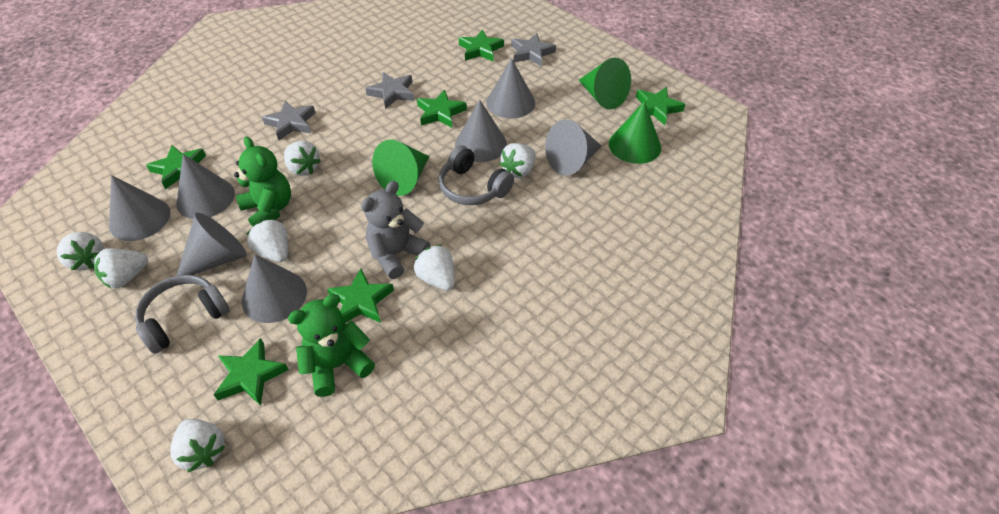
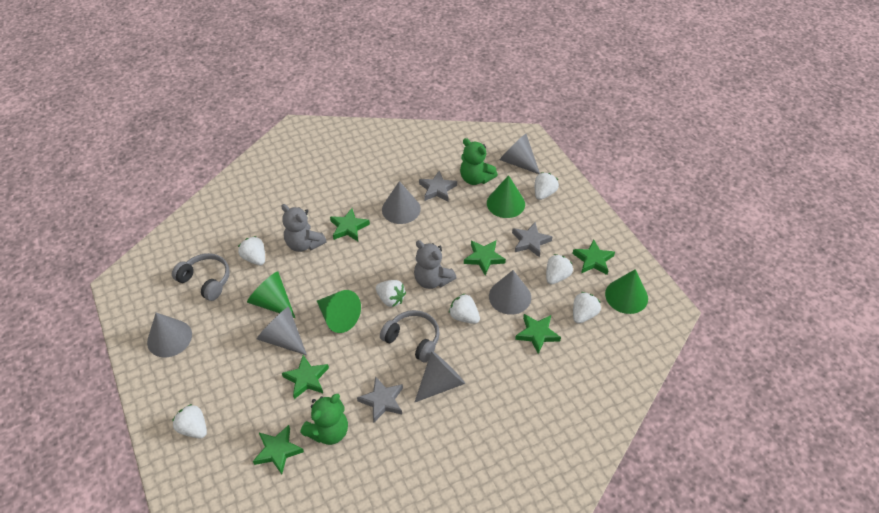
green cone: [372,139,429,196] [579,58,631,109] [609,101,661,164] = 3 -> [247,271,295,318] [317,290,361,333] [487,175,525,218] [605,269,648,314] = 4
grey cone: [109,175,170,241] [176,154,235,219] [176,213,247,276] [242,254,307,323] [455,100,507,162] [486,58,535,119] [545,119,602,176] = 7 -> [147,313,192,357] [257,307,307,355] [382,181,421,224] [414,351,465,403] [489,270,531,315] [500,134,540,174] = 6
grey teddy bear: [361,181,430,279] = 1 -> [281,204,327,252] [414,240,457,289] = 2

